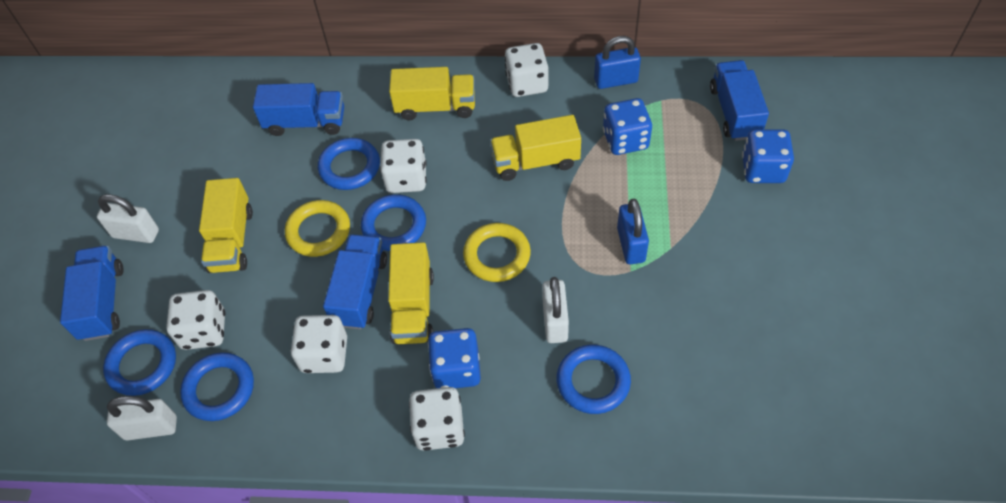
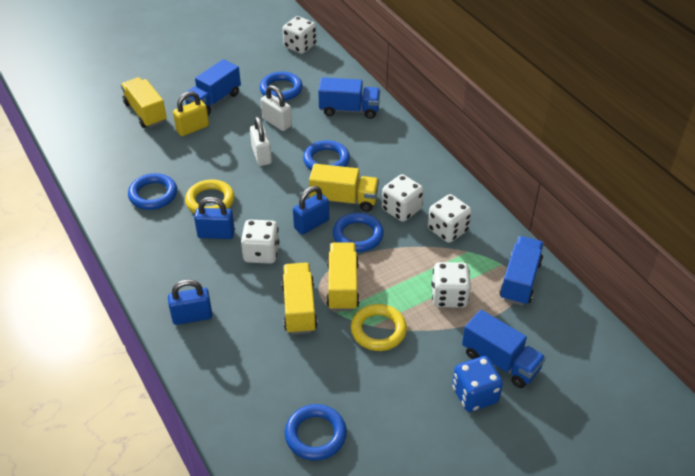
blue dice: [428,328,481,388] [603,98,652,155] [742,129,794,183] = 3 -> [452,356,503,412] = 1
blue padlock: [594,36,641,89] [617,199,649,264] = 2 -> [168,279,212,325] [194,197,235,239] [293,186,329,235] = 3
white padlock: [97,194,159,243] [107,396,177,441] [542,277,569,343] = 3 -> [250,117,272,166] [261,85,292,131] = 2
yellow padlock: none = 0 -> [173,91,209,136] = 1

